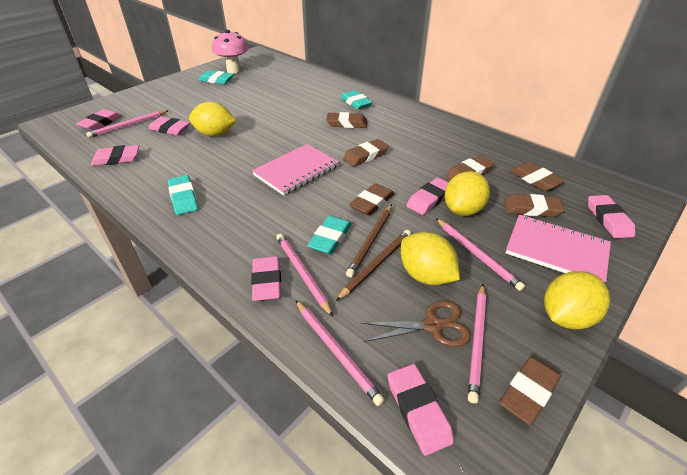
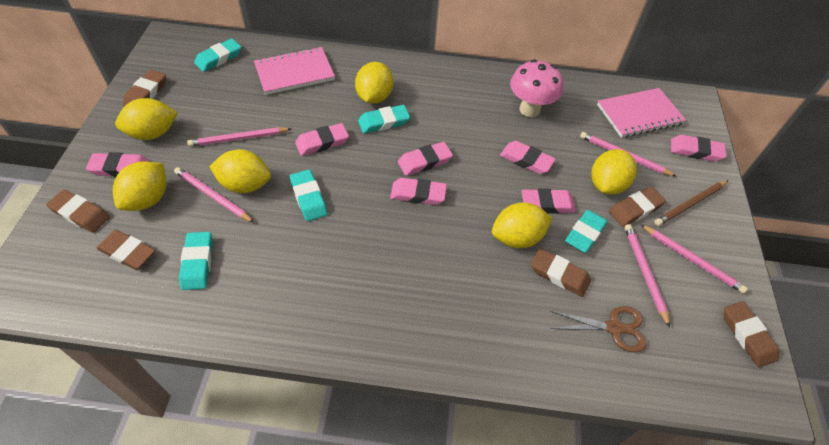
brown eraser: [326,112,368,128] [343,139,389,167] [349,183,394,216] [446,155,494,180] [499,356,561,425] [504,194,565,217] [510,162,565,191] = 7 -> [46,189,110,233] [97,230,155,270] [123,70,166,106] [531,248,591,297] [609,187,666,226] [724,301,779,367] = 6
brown pencil: [336,230,411,301] [346,204,392,277] = 2 -> [654,180,729,226] = 1
turquoise eraser: [168,175,198,215] [199,70,234,84] [307,216,352,254] [340,90,373,110] = 4 -> [179,232,213,290] [194,39,241,72] [290,169,327,221] [358,105,410,133] [565,210,608,253] = 5
yellow lemon: [189,102,236,136] [401,232,460,285] [445,171,490,216] [544,271,610,330] = 4 -> [113,161,167,211] [115,98,178,140] [209,149,271,193] [355,62,393,104] [492,203,552,248] [591,149,637,195] = 6

